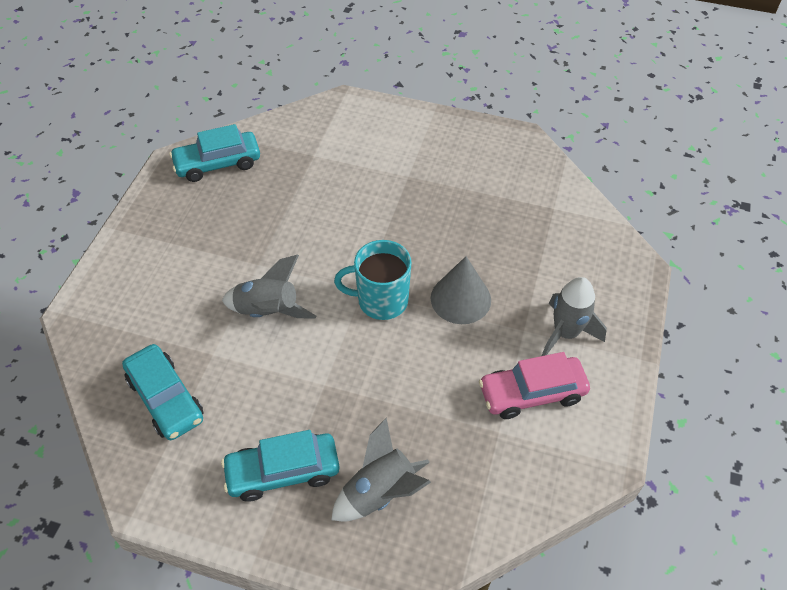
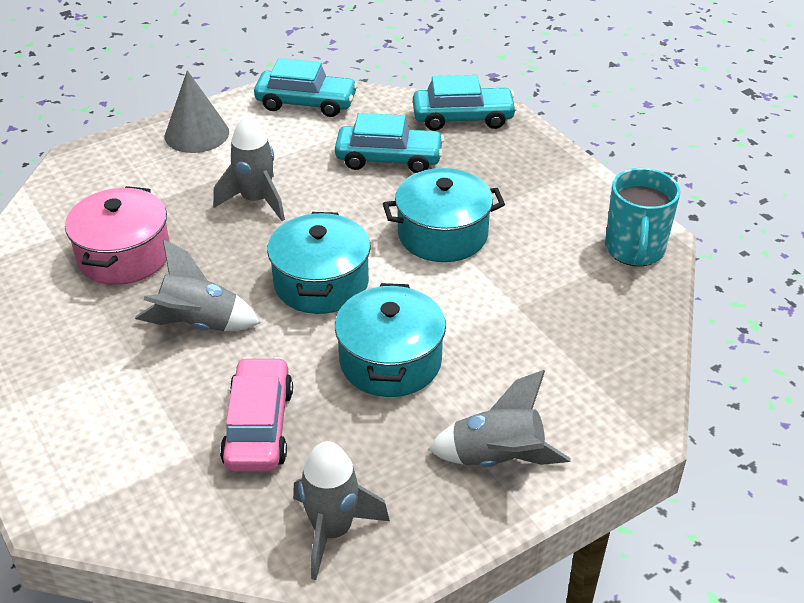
grey rocket: [222,255,316,319] [331,418,431,521] [542,277,607,356] = 3 -> [135,239,260,331] [213,115,285,221] [293,441,390,580] [428,370,571,467] = 4
pink pot: none = 0 -> [65,186,170,285] = 1
turquoise pot: none = 0 -> [267,212,371,314] [335,283,446,397] [383,168,505,262] = 3

